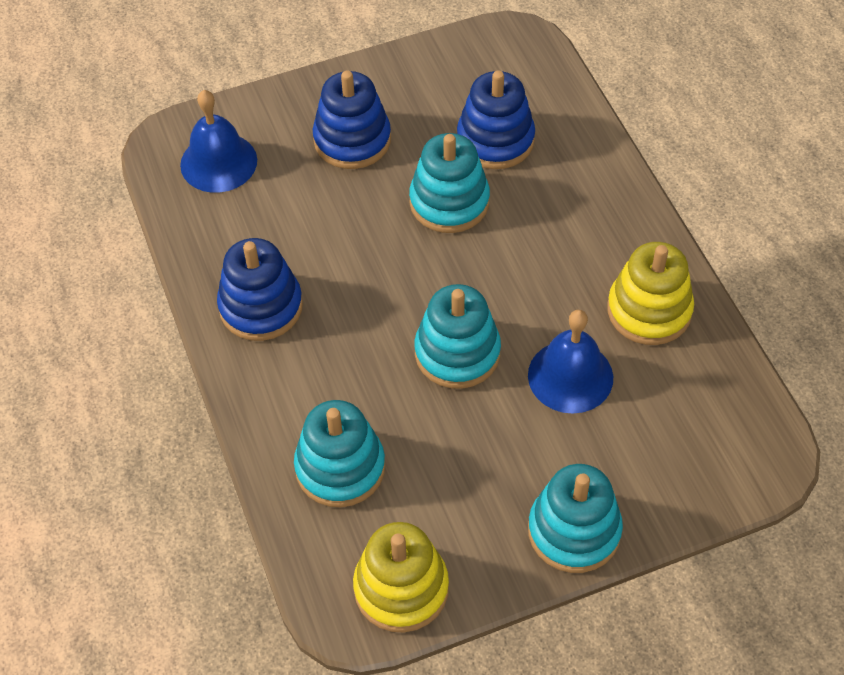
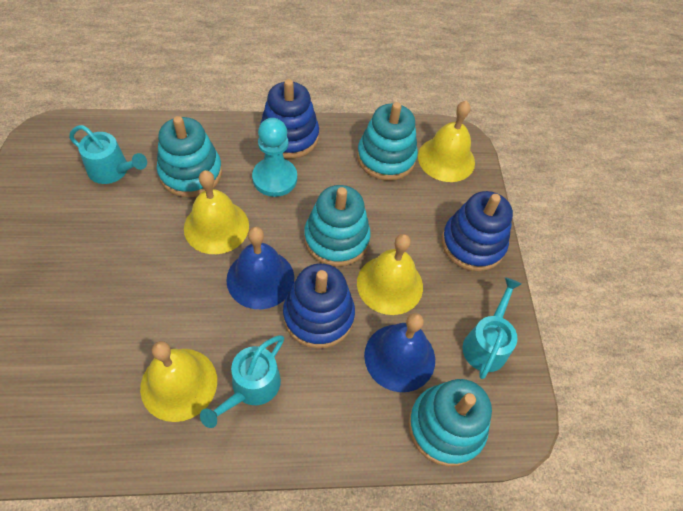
turquoise pawn: none = 0 -> [252,118,297,197] = 1
turquoise watering can: none = 0 -> [69,125,147,184] [200,335,284,428] [463,277,521,379] = 3
yellow bell: none = 0 -> [140,341,217,422] [184,170,249,254] [357,234,423,315] [418,101,475,182] = 4
yellow stacking toy: [353,522,449,632] [607,242,694,345] = 2 -> none = 0

